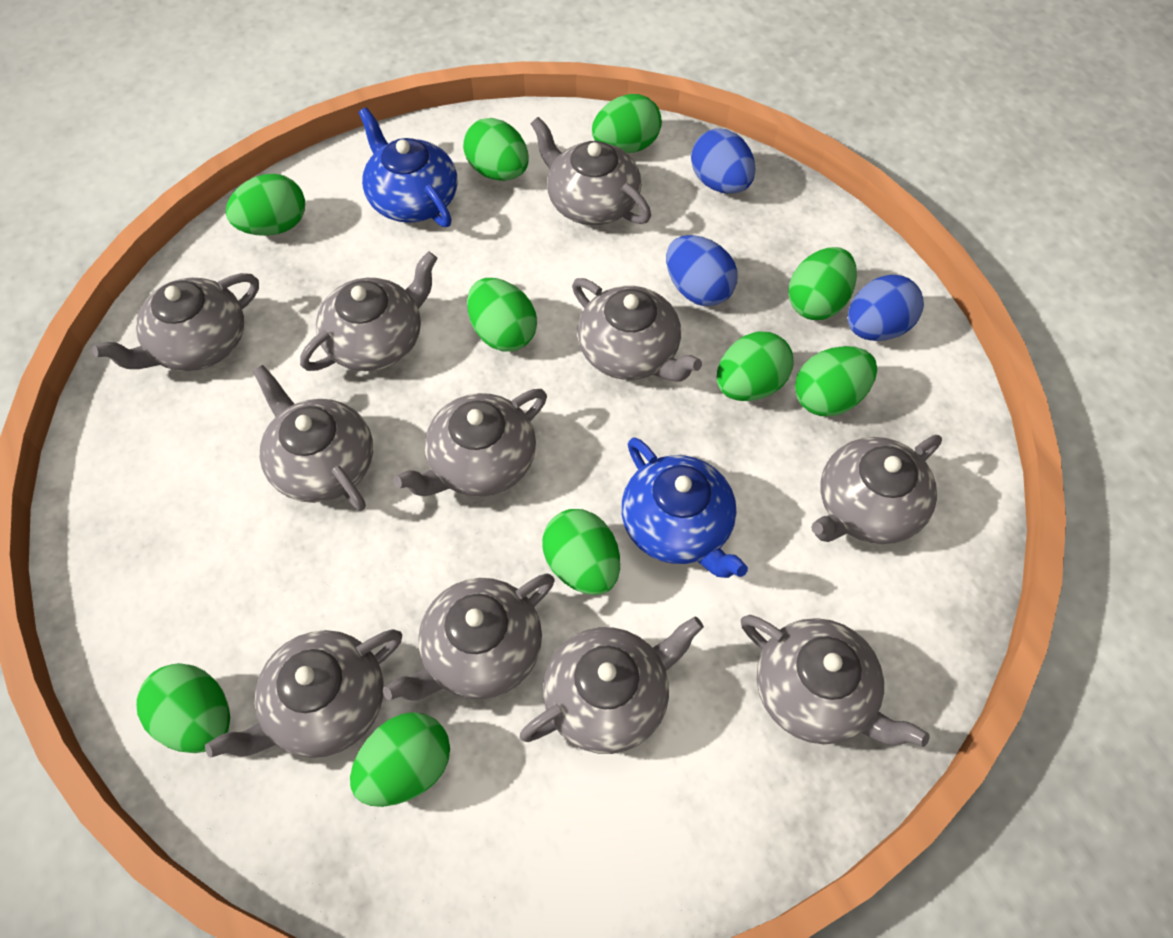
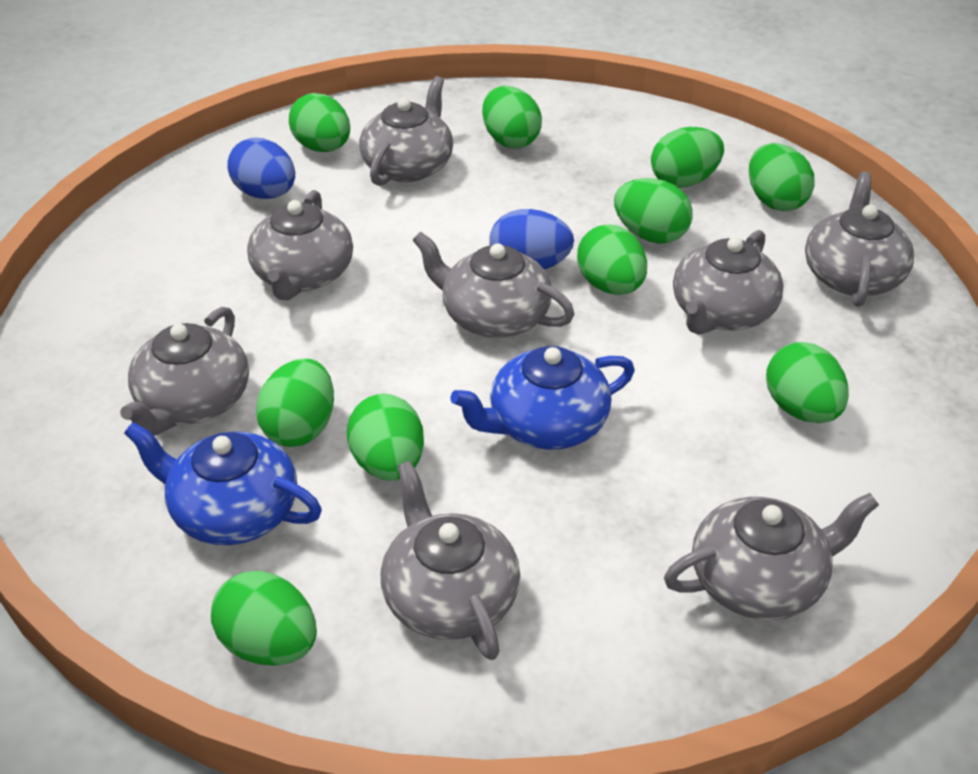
blue egg: [666,235,738,306] [691,129,756,194] [848,275,924,341] = 3 -> [227,138,295,199] [489,209,574,270] = 2
grey teapot: [92,273,259,371] [205,629,402,758] [252,365,373,511] [300,251,438,371] [383,573,554,701] [393,389,547,497] [520,617,704,754] [531,117,651,225] [572,278,702,381] [741,615,930,747] [811,435,942,544] = 11 -> [120,307,249,436] [247,190,353,300] [359,76,453,186] [381,461,520,660] [413,231,575,338] [664,493,879,620] [673,230,784,335] [805,172,914,307] = 8

